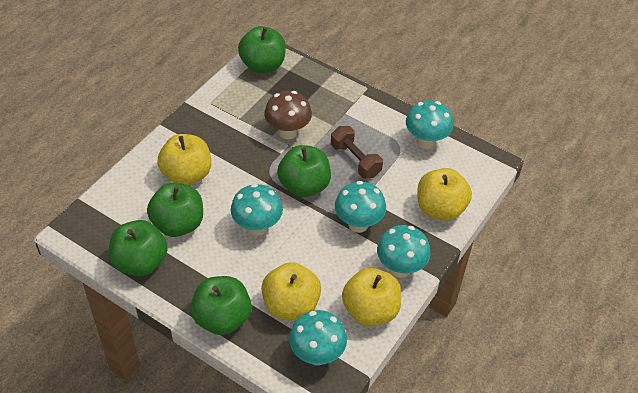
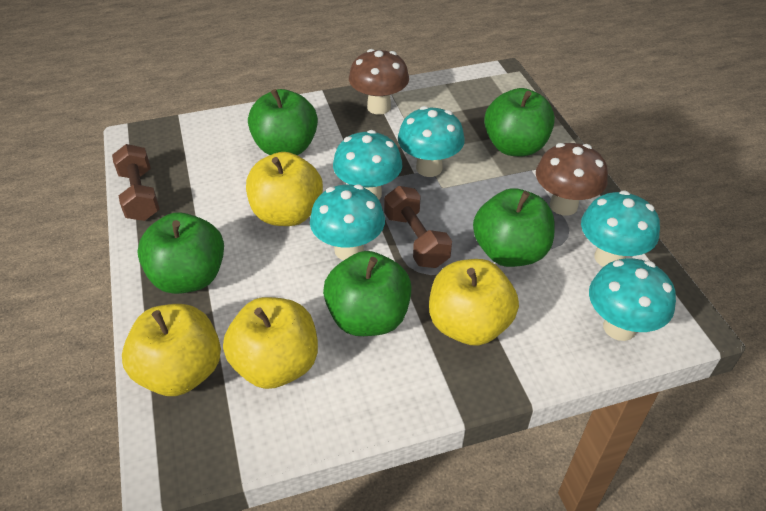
brown dumbbell: [331,126,383,178] = 1 -> [112,144,160,221] [384,186,452,268] = 2
brown mushroom: [264,91,312,139] = 1 -> [349,49,409,115] [536,143,608,216] = 2

